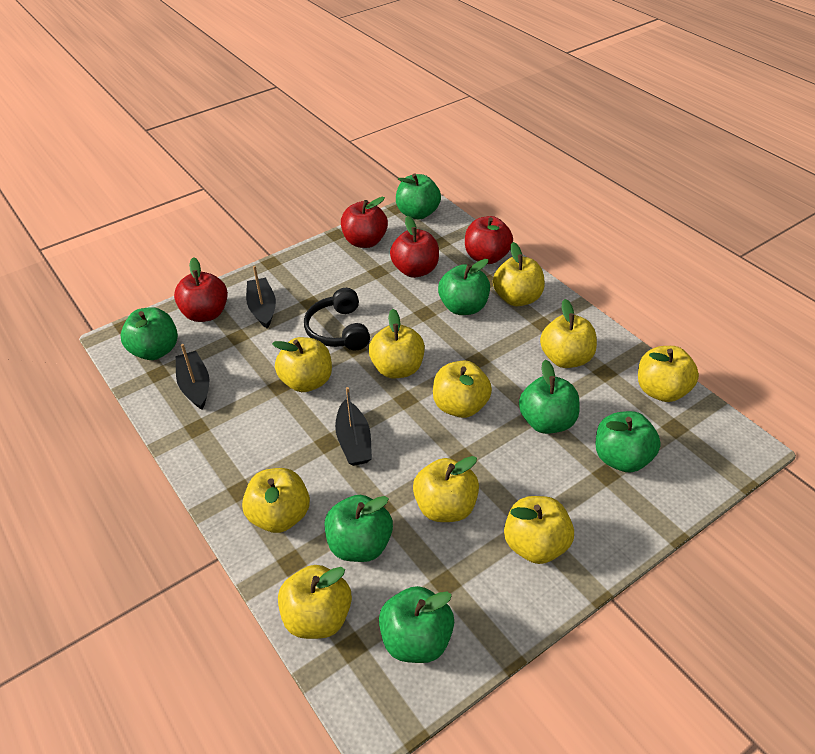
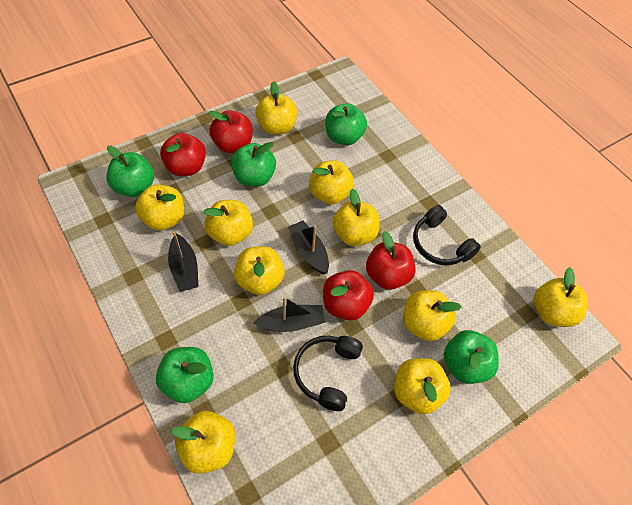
black headphones: [304,288,370,350] = 1 -> [293,336,363,411] [413,205,481,265] = 2
green apple: [121,307,178,360] [325,495,393,562] [379,586,454,663] [396,173,441,219] [438,259,490,315] [519,359,580,434] [595,411,661,473] = 7 -> [106,146,154,197] [156,347,214,403] [231,142,276,186] [325,103,367,145] [444,330,499,384] = 5

